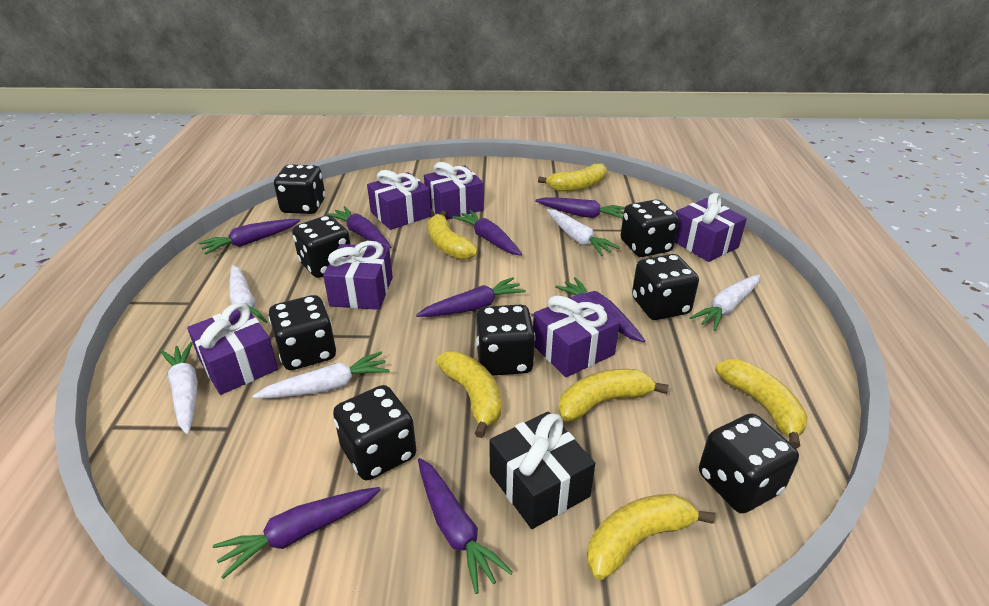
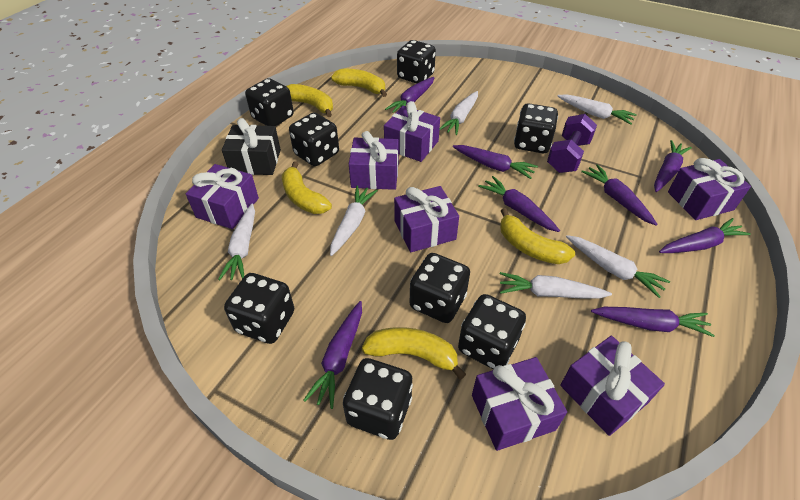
purple dumbbell: none = 0 -> [547,114,597,173] = 1
purple gift: [187,303,278,395] [323,241,393,310] [367,170,431,230] [424,162,484,220] [533,293,620,377] [675,193,747,262] = 6 -> [186,164,259,229] [349,131,399,190] [384,101,440,162] [394,186,459,252] [472,357,567,451] [560,336,665,436] [668,158,751,220] = 7
white carrot: [160,342,198,434] [229,265,267,323] [253,352,389,398] [547,209,620,256] [690,275,760,331] = 5 -> [218,204,255,280] [330,185,378,256] [439,91,478,135] [500,272,612,299] [558,94,637,125] [566,235,670,298] = 6
yellow banana: [428,211,478,260] [436,352,501,438] [538,164,607,191] [558,369,669,422] [587,494,715,580] [715,359,808,449] = 6 -> [282,161,332,214] [286,84,333,117] [331,69,387,97] [362,327,466,380] [500,208,575,264] = 5

